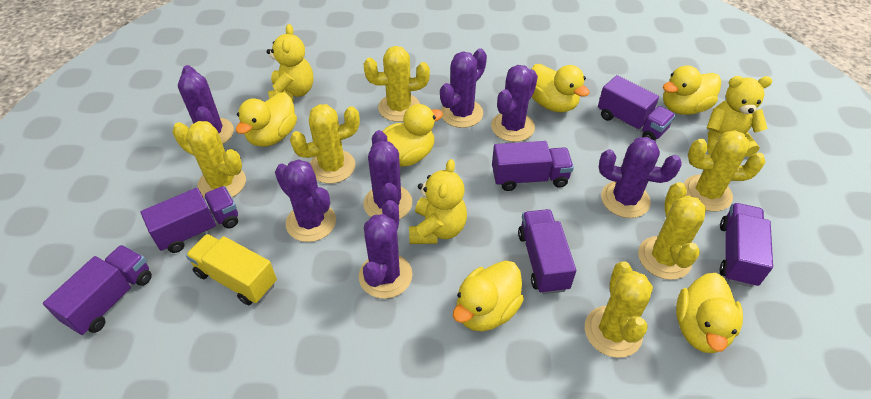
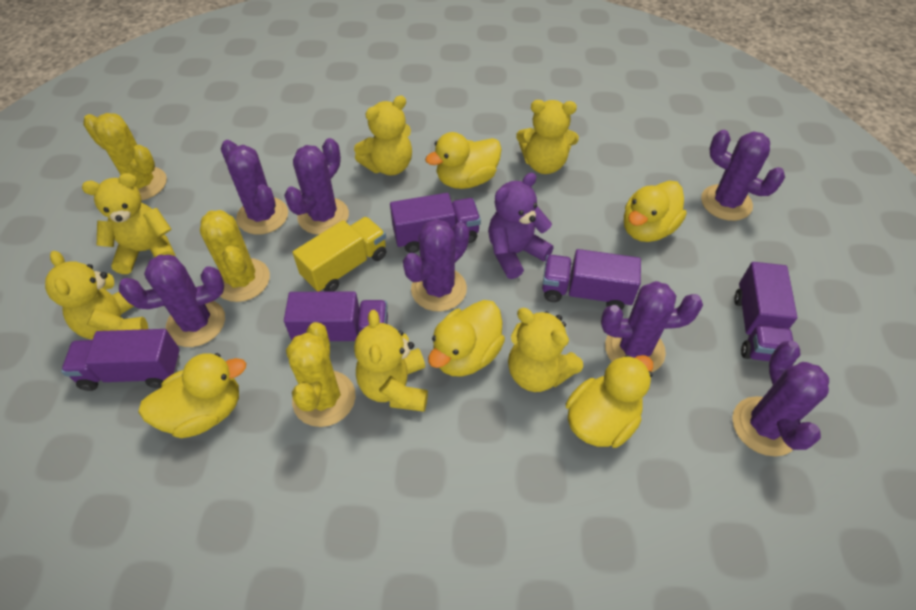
purple teddy bear: none = 0 -> [488,173,554,279] = 1
purple truck: [43,245,152,335] [141,186,238,253] [492,141,574,191] [518,209,576,294] [598,75,675,141] [720,203,773,287] = 6 -> [61,329,180,391] [284,291,388,341] [390,193,481,253] [542,249,641,310] [734,262,797,361] = 5
yellow cactus: [172,121,246,198] [290,104,360,184] [364,46,430,122] [585,262,653,358] [638,182,706,280] [684,130,766,211] = 6 -> [83,113,167,200] [200,210,270,302] [286,322,356,427] = 3
yellow duck: [236,92,297,147] [382,104,443,167] [453,261,524,331] [532,64,590,112] [663,65,721,115] [676,273,743,353] = 6 -> [138,353,246,438] [425,132,502,189] [428,300,505,376] [566,355,653,448] [624,181,687,242] = 5
yellow teddy bear: [267,24,314,101] [409,159,467,244] [707,76,772,157] = 3 -> [45,251,148,340] [82,173,175,274] [354,96,412,175] [354,310,428,412] [508,308,583,392] [516,100,579,174] = 6

